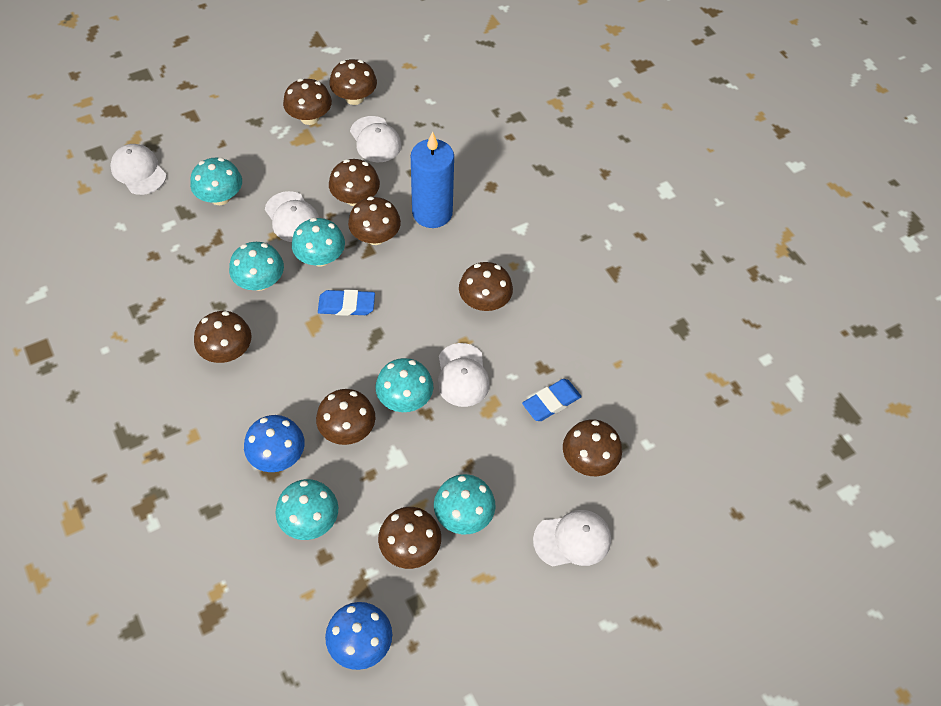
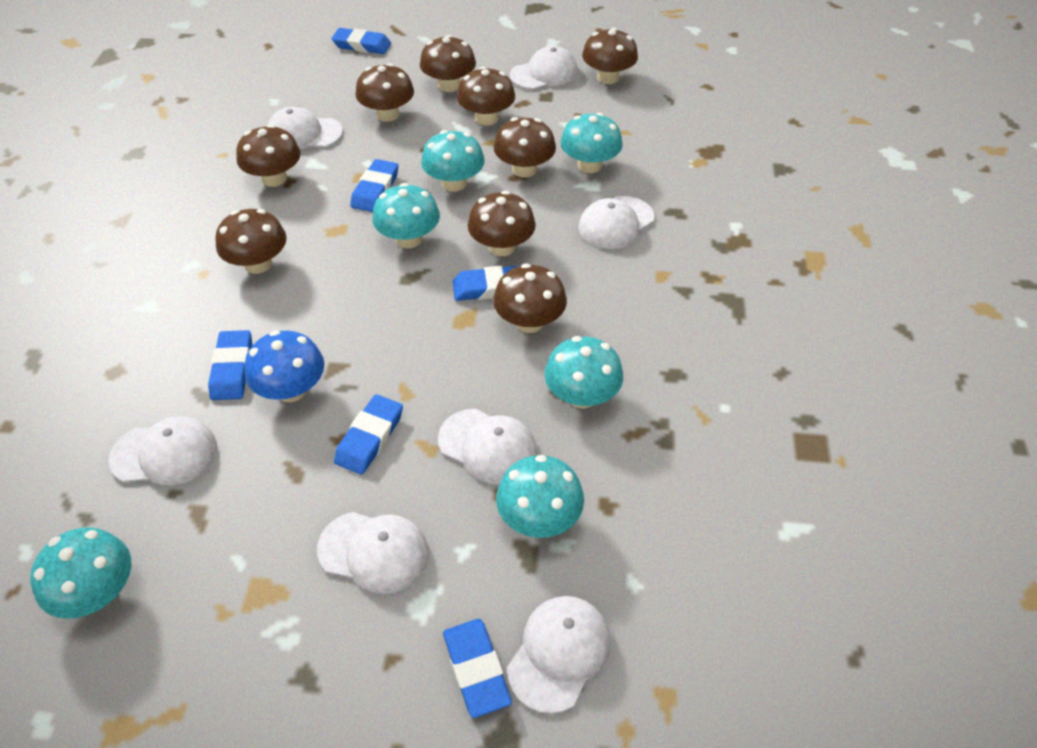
blue candle: [411,131,454,228] = 1 -> none = 0
blue eraser: [318,289,375,316] [522,379,582,421] = 2 -> [208,330,252,400] [331,28,391,54] [334,394,403,475] [350,159,399,212] [443,619,512,718] [452,265,522,301] = 6
blue mushroom: [244,415,305,472] [325,602,392,670] = 2 -> [244,330,324,402] = 1
white cap: [110,144,167,195] [265,191,319,242] [350,116,401,162] [437,343,490,407] [533,510,611,566] = 5 -> [109,416,217,485] [267,106,343,149] [317,512,429,594] [438,409,537,485] [507,596,611,714] [510,46,578,90] [578,196,655,249] = 7

